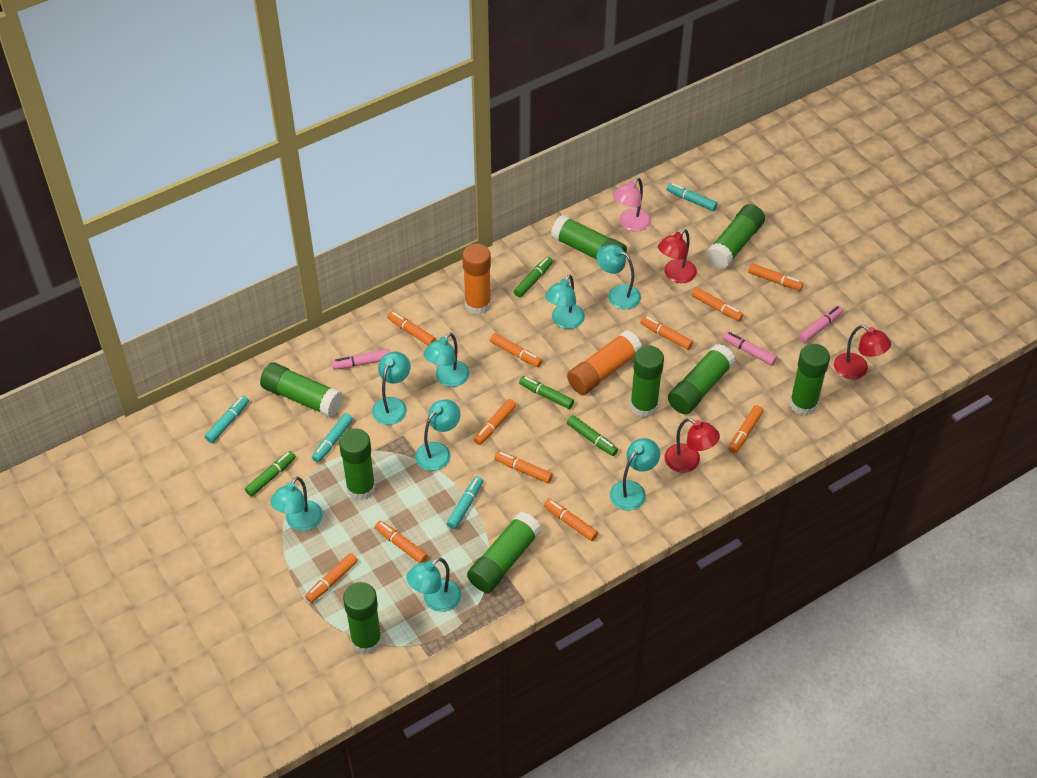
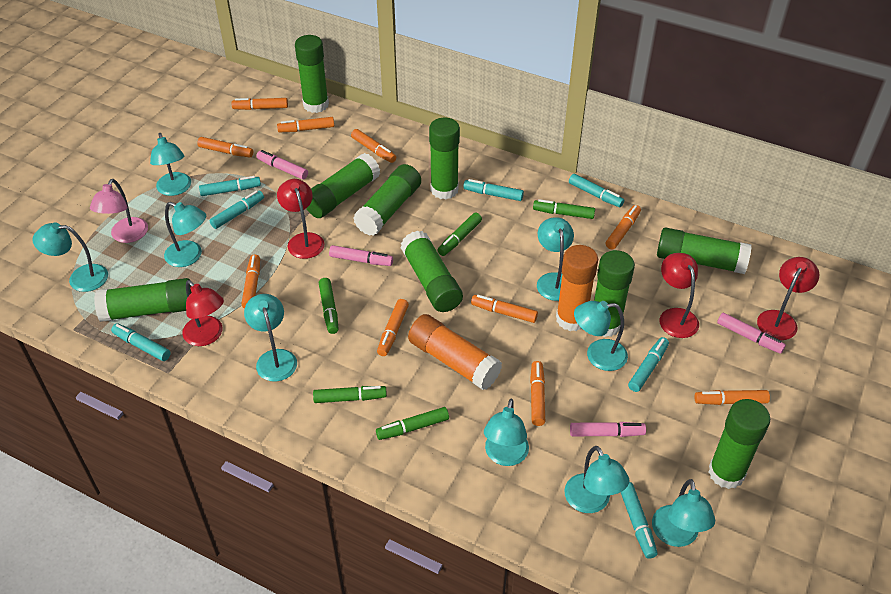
green marker: [245,451,296,497] [514,257,553,297] [519,376,574,409] [567,415,618,456] = 4 -> [313,386,387,403] [319,278,338,334] [376,407,449,440] [437,213,482,256] [533,199,595,219] = 5
orange marker: [305,553,358,603] [375,521,428,563] [387,311,436,346] [474,399,516,445] [490,333,542,367] [494,451,553,483] [544,499,598,541] [640,316,693,350] [691,287,743,321] [729,405,763,453] [748,263,804,291] = 11 -> [197,137,253,157] [232,98,288,110] [241,254,260,309] [277,117,334,132] [351,129,396,163] [377,299,409,356] [471,295,538,323] [530,361,545,426] [606,205,641,250] [694,390,770,405] = 10
pink marker: [331,349,390,370] [723,331,777,366] [799,306,843,343] = 3 -> [256,150,308,179] [329,245,393,266] [570,422,646,437] [717,313,786,354] = 4
red lamp: [658,229,697,283] [664,418,720,473] [834,325,891,379] = 3 -> [182,280,224,346] [277,179,325,259] [659,253,699,338] [757,257,819,340] = 4
turquoise lamp: [270,476,323,531] [372,352,410,425] [406,558,461,612] [415,399,460,471] [424,332,470,387] [545,275,585,329] [597,244,641,310] [610,438,660,511] = 8 -> [32,223,108,292] [150,133,191,196] [164,202,206,267] [244,294,297,382] [484,399,529,466] [537,217,574,301] [564,446,629,513] [574,301,628,371] [652,479,715,547] = 9
turquoise marker: [205,396,249,443] [312,413,353,462] [447,476,483,529] [666,183,718,211] = 4 -> [111,323,171,361] [199,176,261,196] [209,191,264,229] [463,179,524,201] [569,174,624,207] [621,482,658,559] [628,337,669,392] = 7

